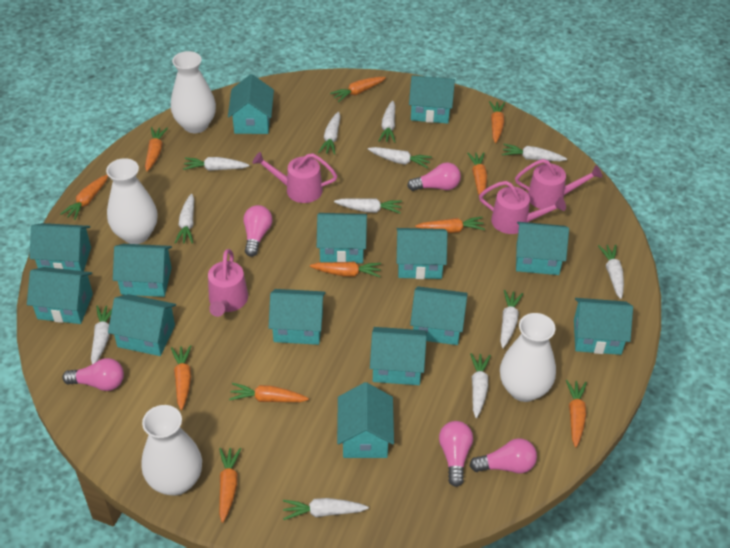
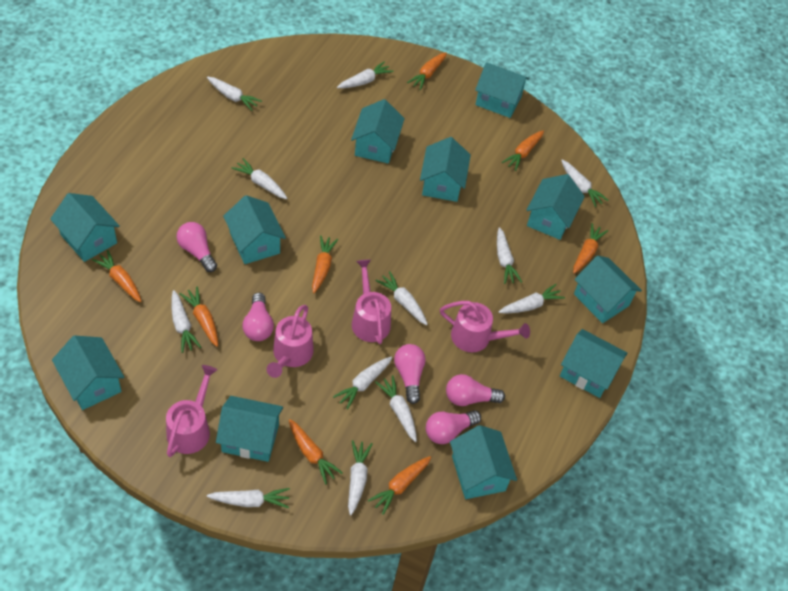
orange carrot: [60,175,108,220] [145,127,168,171] [171,345,191,410] [219,448,241,523] [229,383,309,402] [310,262,381,277] [330,77,386,102] [415,217,485,233] [467,152,487,195] [489,101,505,143] [566,380,587,447] = 11 -> [92,250,142,302] [180,287,218,347] [289,419,343,484] [312,235,338,293] [368,456,431,515] [407,52,447,90] [502,130,544,171] [573,223,608,274] = 8
turquoise house: [27,267,93,324] [29,223,91,271] [108,294,176,356] [113,244,172,297] [228,74,274,134] [268,289,326,345] [317,213,367,263] [337,382,394,458] [370,327,427,385] [397,228,447,279] [409,75,455,124] [410,286,468,345] [516,222,569,275] [574,298,633,355] = 14 -> [50,193,120,262] [52,335,124,410] [216,396,283,462] [223,195,286,264] [351,99,405,164] [420,137,471,202] [450,425,517,499] [475,62,529,118] [527,174,585,240] [560,329,627,398] [574,255,642,323] = 11
white vase: [106,158,158,244] [141,405,202,496] [171,51,216,133] [500,313,556,402] = 4 -> none = 0

